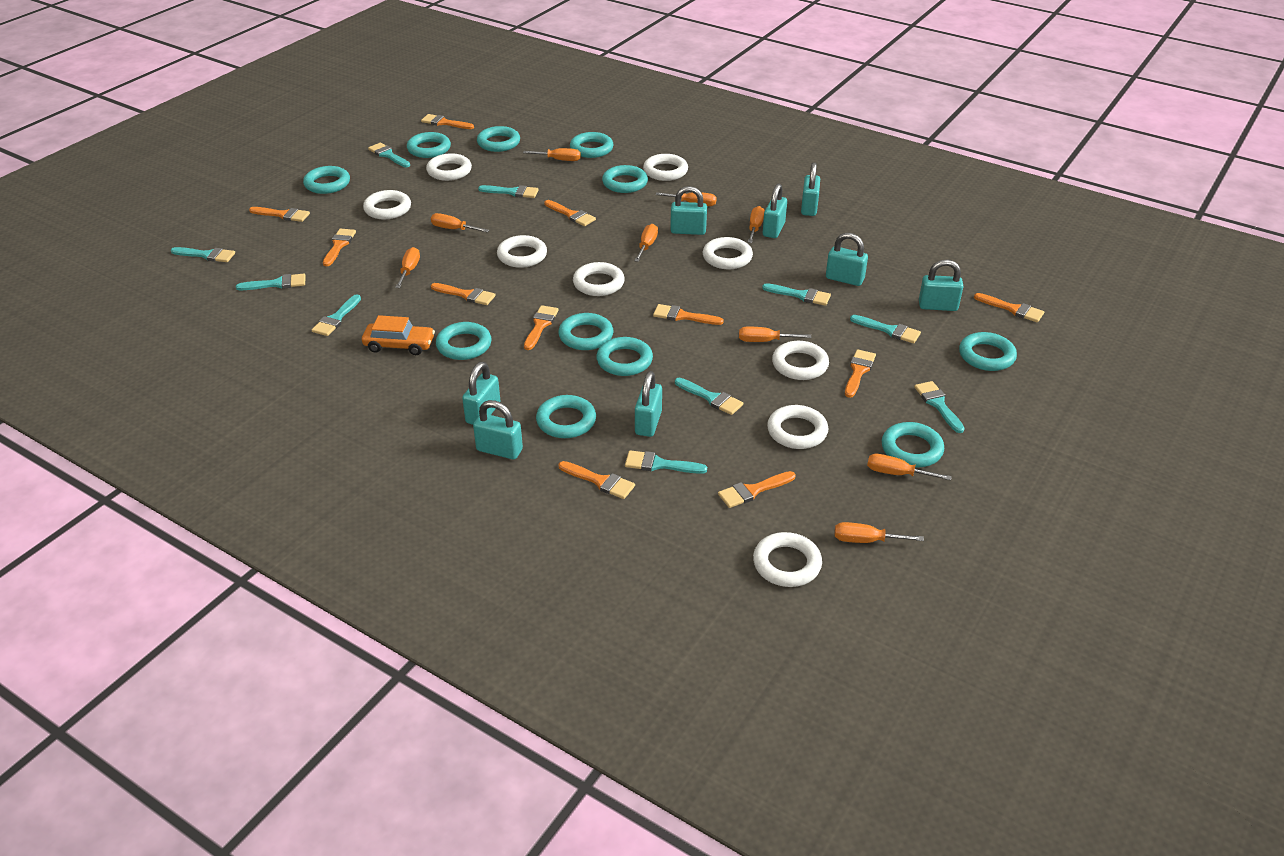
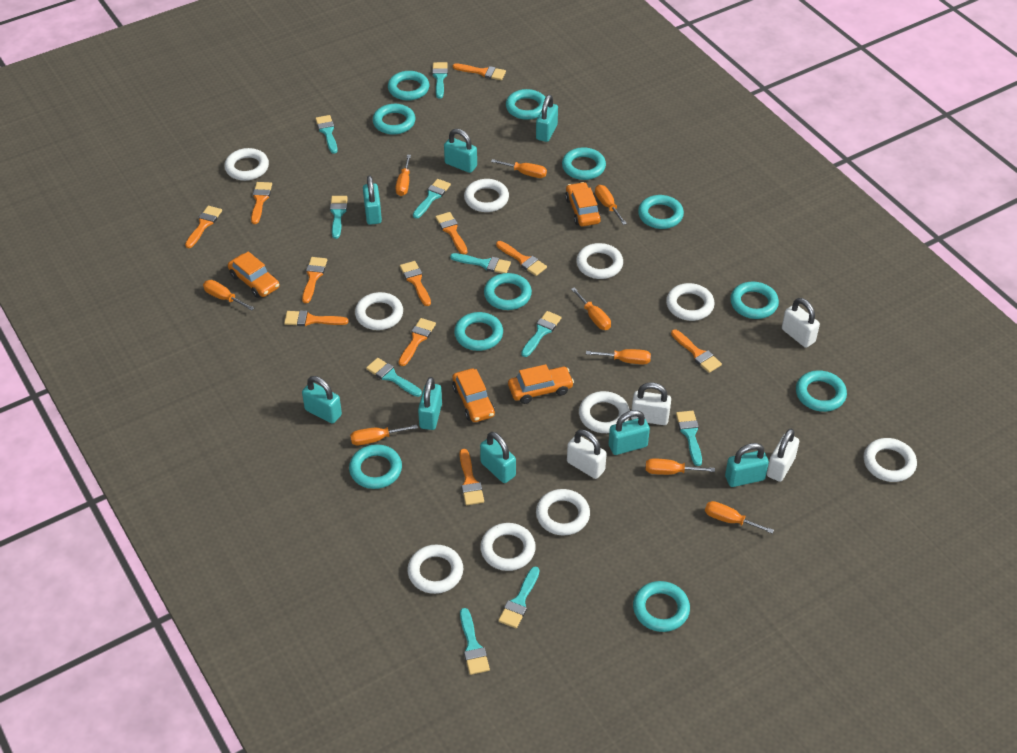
orange car: [362,315,435,355] = 1 -> [228,251,280,298] [452,369,495,422] [508,364,574,404] [565,182,601,226] = 4
white padlock: none = 0 -> [567,430,607,479] [631,382,671,425] [767,429,799,482] [782,298,820,348] = 4
white ring: [363,190,411,219] [426,153,472,181] [497,235,547,268] [573,262,625,296] [643,154,688,181] [703,237,753,269] [753,532,822,587] [767,405,828,449] [772,341,829,380] = 9 -> [224,148,269,181] [355,292,403,330] [407,545,463,594] [464,179,509,212] [480,523,536,571] [536,489,590,535] [576,243,623,279] [579,391,630,433] [666,283,714,321] [863,438,917,482] = 10

